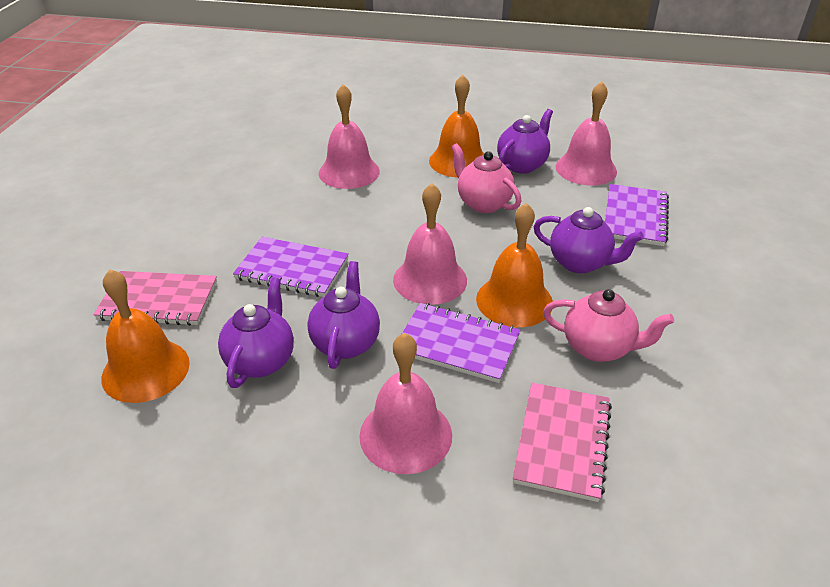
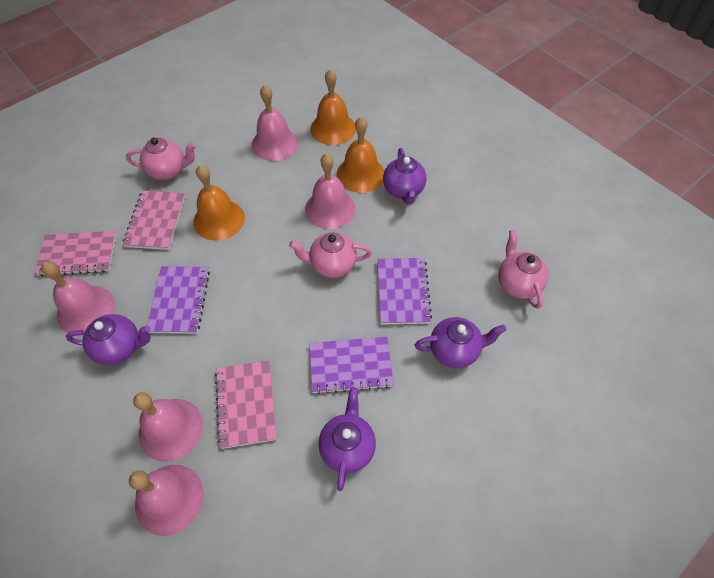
pink bell: [319,84,380,189] [359,333,452,474] [393,183,467,305] [556,81,617,186] = 4 -> [41,261,115,333] [129,465,203,536] [133,392,203,462] [252,85,298,161] [305,153,355,229] = 5
pink notebook: [93,271,217,326] [513,383,612,502] = 2 -> [35,231,116,276] [123,191,185,250] [215,360,277,449] = 3
pink teapot: [451,143,521,213] [543,289,674,362] = 2 -> [126,138,196,180] [289,232,372,278] [498,230,549,309] = 3

